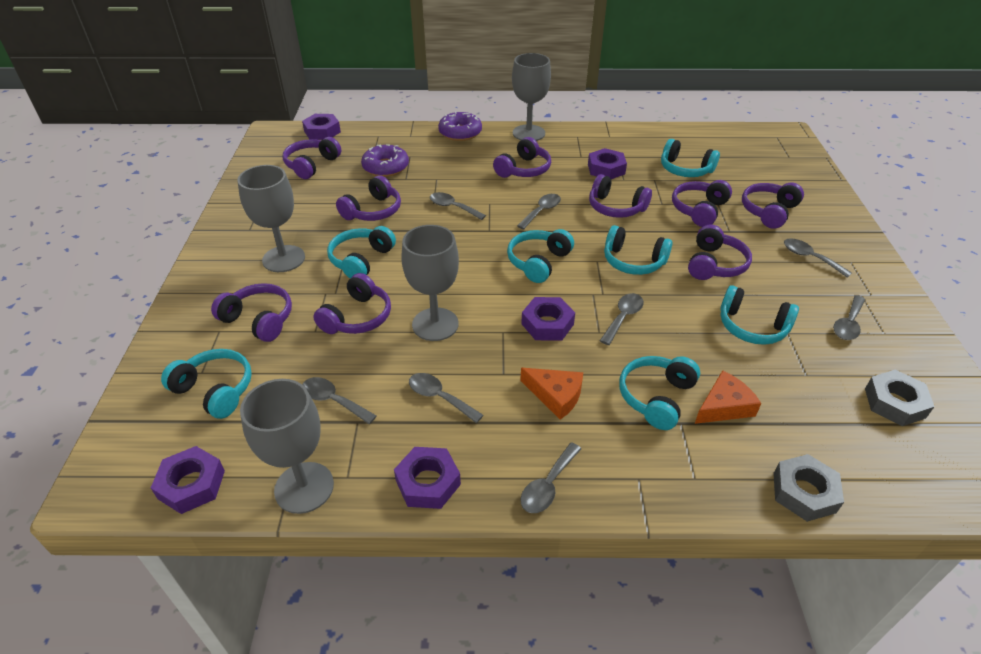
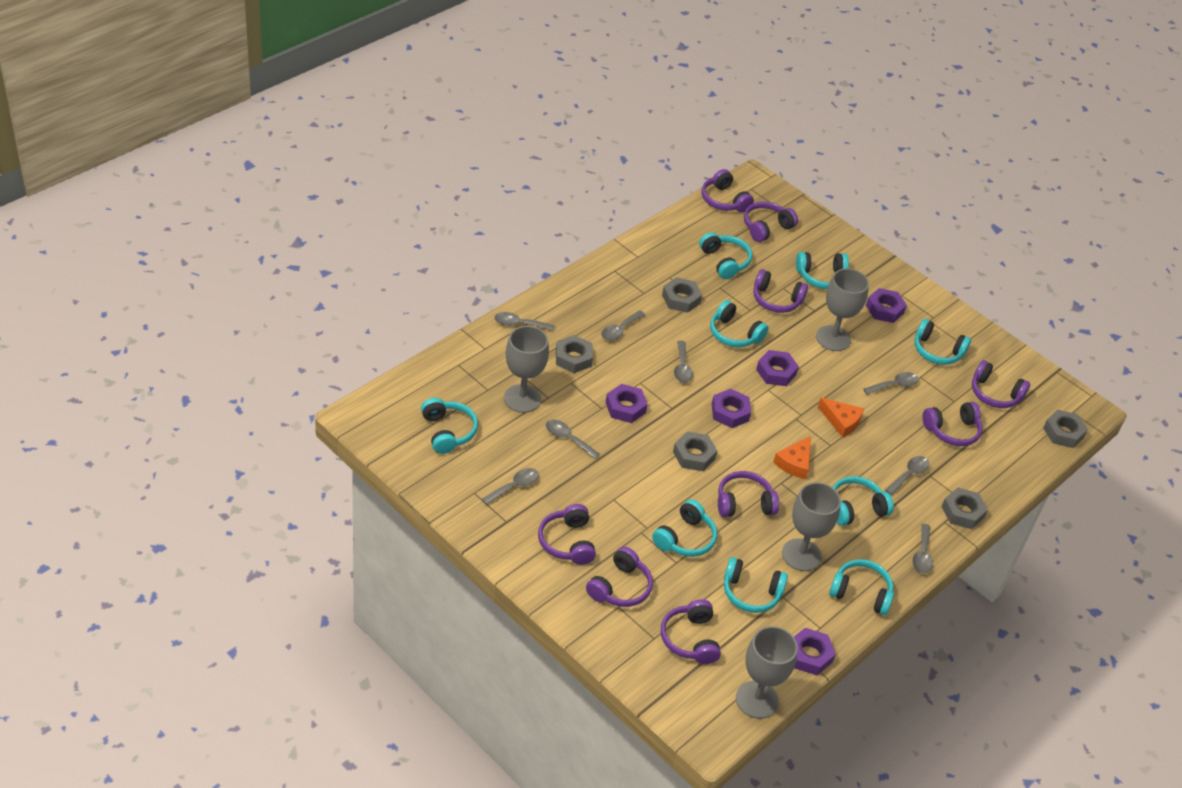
grey nut: [774,454,844,522] [865,370,935,426] = 2 -> [556,335,593,373] [662,277,702,313] [673,431,717,471] [942,487,988,529] [1043,410,1088,448] = 5
purple donut: [361,144,409,177] [438,112,482,141] = 2 -> none = 0
turquoise headphones: [161,349,252,419] [327,226,396,279] [507,229,574,283] [604,225,672,275] [619,356,700,430] [661,139,720,177] [720,285,799,345] = 7 -> [421,398,478,454] [652,499,717,557] [699,232,752,279] [710,300,769,347] [724,557,788,613] [796,252,849,289] [829,559,894,615] [833,476,894,526] [914,319,971,365] = 9

